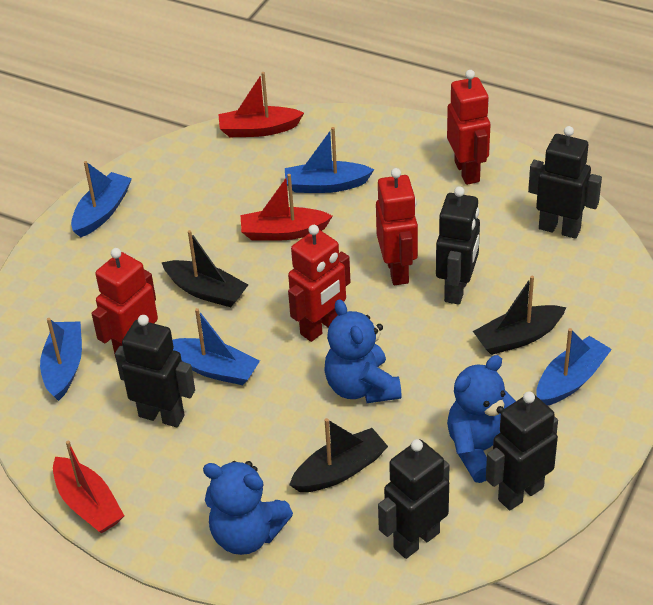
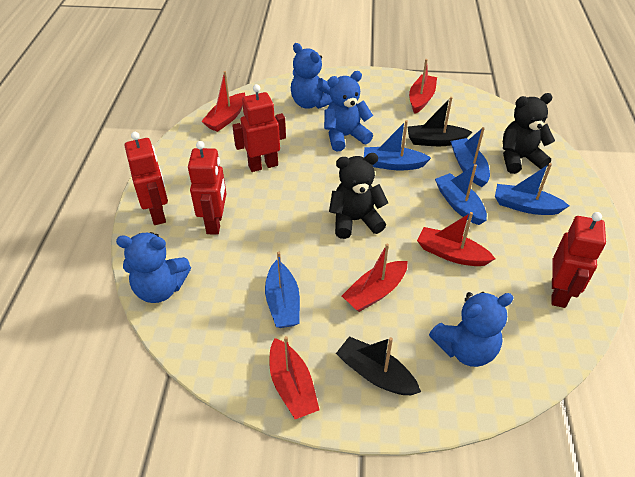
black boat: [162,230,248,307] [289,418,388,492] [473,276,567,355] = 3 -> [336,336,421,395] [407,97,472,146] = 2
black robot: [115,315,195,427] [378,439,450,559] [436,186,480,305] [486,391,558,510] [528,126,602,239] = 5 -> none = 0
black teddy bear: none = 0 -> [329,153,388,239] [503,93,555,174] = 2
blue teddy bear: [203,461,293,555] [324,299,402,403] [447,355,516,483] = 3 -> [116,232,191,303] [291,43,332,109] [324,71,373,151] [429,292,514,367] = 4
red boat: [53,440,124,534] [218,72,304,137] [241,174,333,241] = 3 -> [201,71,245,132] [269,336,319,419] [342,243,407,312] [409,59,437,114] [417,212,495,266] = 5

